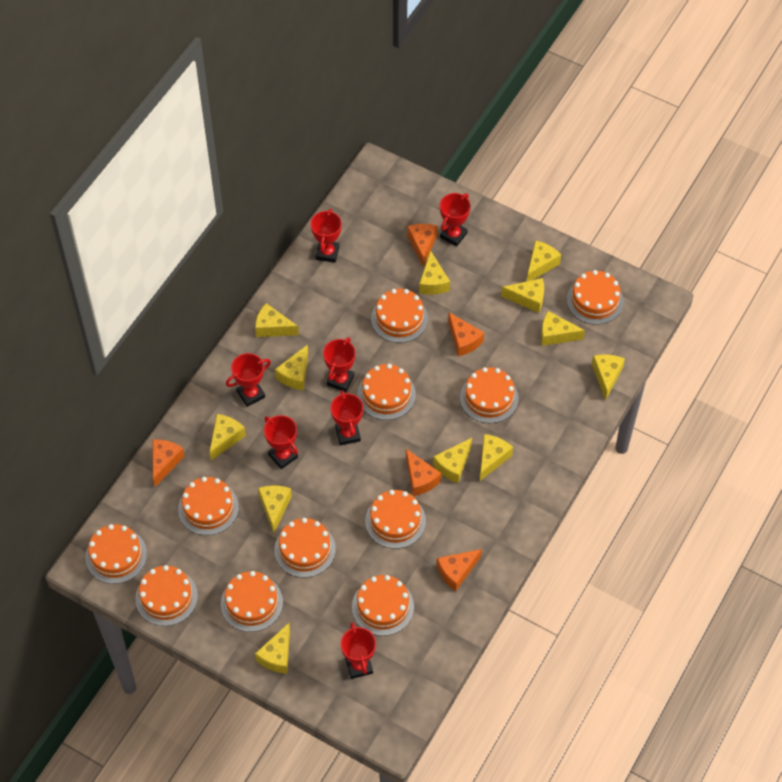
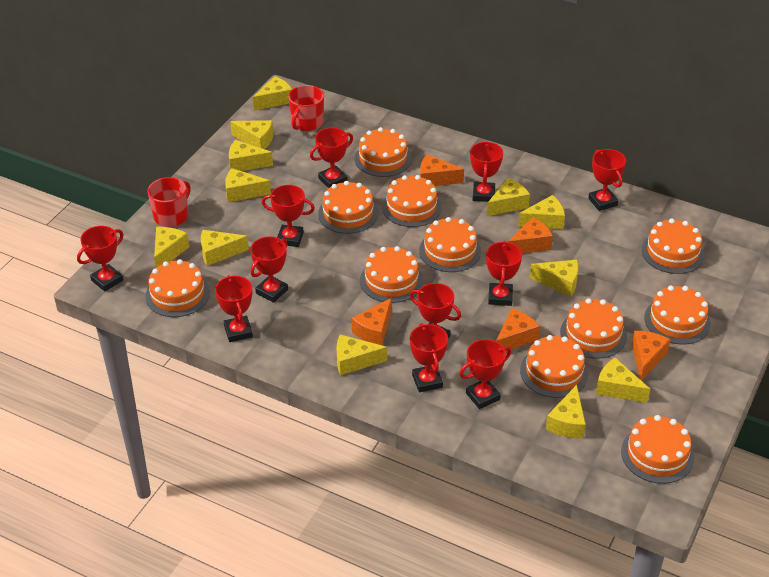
red mug: none = 0 -> [148,177,191,227] [288,85,324,131] = 2
red trophy: [226,353,271,407] [264,415,298,469] [311,209,342,263] [323,337,356,392] [330,390,364,446] [341,622,376,679] [440,193,471,247] = 7 -> [77,226,124,292] [215,275,253,342] [250,236,288,303] [262,185,315,247] [310,128,353,188] [410,283,461,339] [410,323,448,392] [459,339,511,409] [470,141,503,202] [486,241,522,306] [588,149,626,211] = 11

